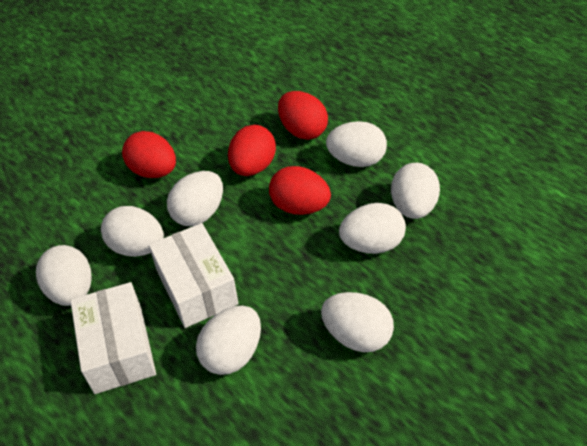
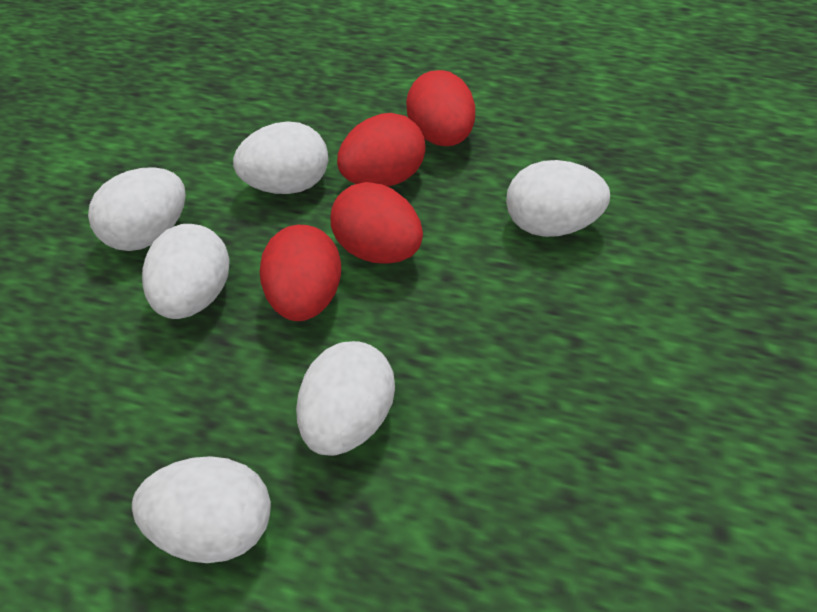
white box: [70,282,156,394] [149,223,239,328] = 2 -> none = 0
white egg: [36,245,92,306] [101,206,164,257] [167,171,223,226] [196,306,261,375] [321,292,394,352] [326,121,387,167] [339,203,406,254] [391,163,440,219] = 8 -> [88,167,186,251] [132,456,271,563] [142,224,230,319] [233,121,328,194] [296,341,395,456] [506,160,610,237] = 6

